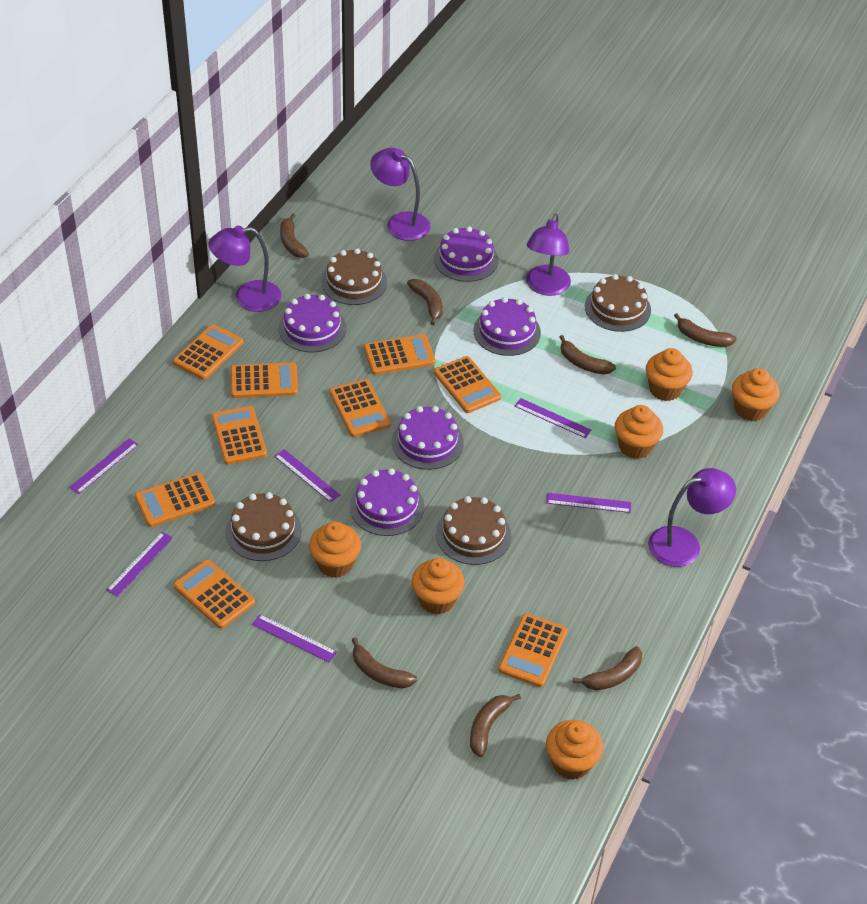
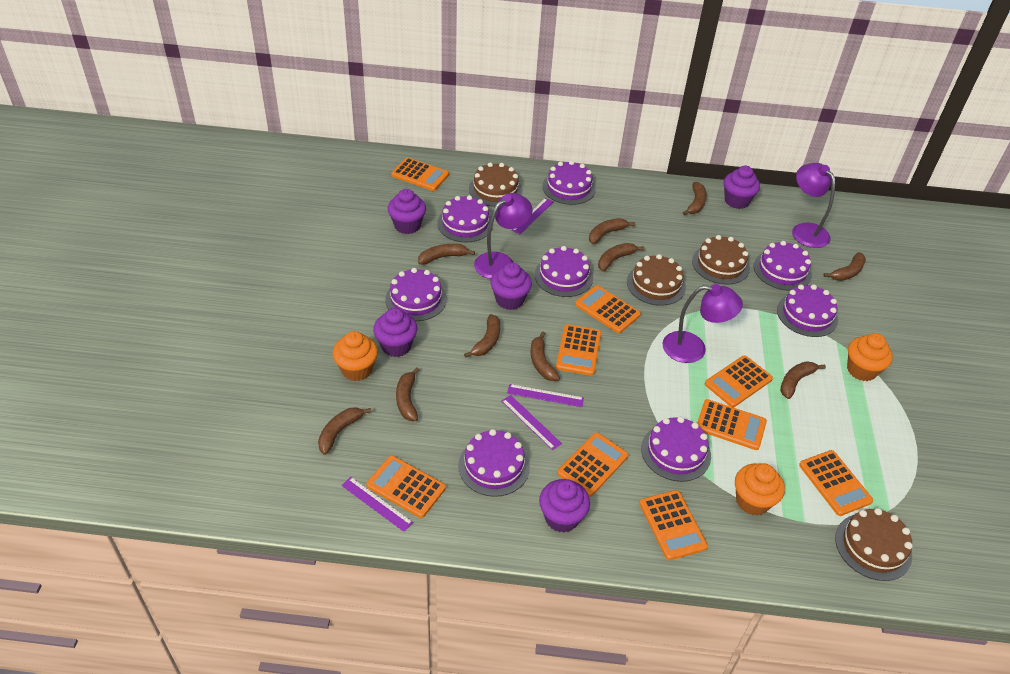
brown banana: [280,214,309,258] [352,637,417,689] [407,279,443,325] [470,694,521,757] [560,335,616,375] [573,646,642,690] [674,313,737,347] = 7 -> [318,407,371,455] [396,367,419,421] [418,244,475,265] [464,314,500,358] [531,332,560,381] [589,218,635,244] [598,243,644,271] [683,182,707,215] [780,361,826,399] [823,252,866,281] = 10
orange cupcake: [309,521,361,578] [411,558,465,615] [546,720,603,780] [615,405,663,459] [646,348,693,401] [732,368,780,422] = 6 -> [333,331,378,381] [735,463,785,515] [847,333,893,381] = 3
purple cake: [279,294,346,352] [350,468,424,536] [392,406,464,470] [434,226,498,282] [473,297,541,356] = 5 -> [385,268,447,321] [437,195,493,242] [458,429,530,497] [534,246,593,297] [543,160,596,205] [641,417,711,482] [754,241,812,291] [777,284,838,337] = 8
purple cupcake: none = 0 -> [373,308,417,357] [388,189,426,234] [490,263,532,310] [539,479,590,533] [724,166,760,209] = 5
purple lamp: [209,226,281,312] [370,148,431,241] [526,214,571,296] [648,468,736,567] = 4 -> [474,193,532,279] [662,284,743,363] [792,163,835,248] = 3
purple ruler: [69,438,139,494] [106,532,173,597] [252,614,337,663] [274,449,340,502] [515,398,591,438] [546,493,631,513] = 6 -> [341,477,413,532] [501,395,562,450] [507,384,584,407] [512,198,553,234] = 4

